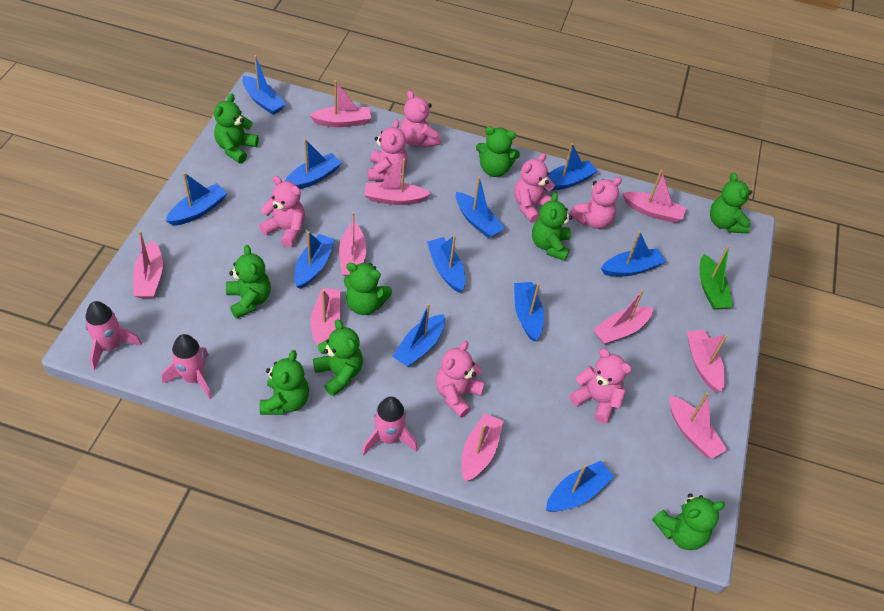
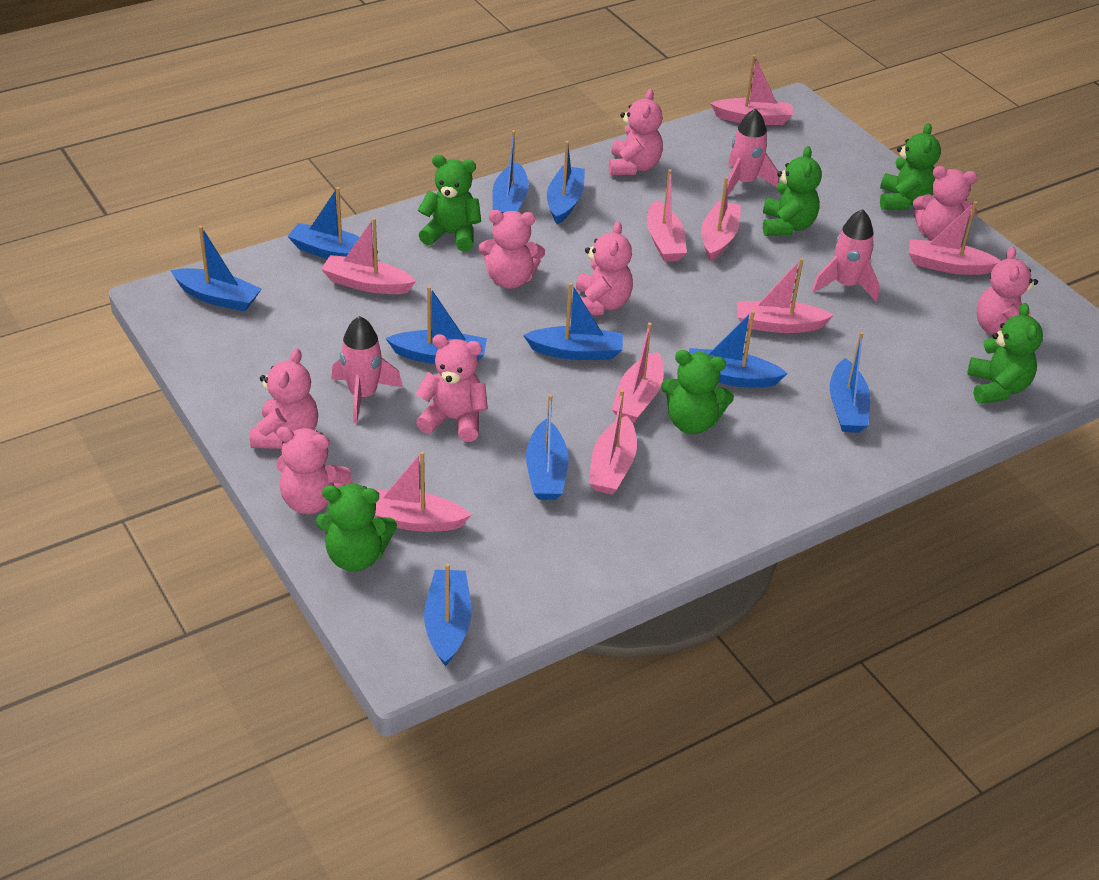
blue boat: [166,172,227,226] [242,55,286,115] [285,139,342,189] [294,231,335,289] [392,303,445,367] [427,235,465,293] [456,177,505,238] [514,282,544,342] [544,143,597,191] [546,461,614,512] [601,231,666,276] = 11 -> [170,226,262,311] [287,187,379,259] [385,286,487,364] [424,563,471,666] [493,130,529,213] [523,283,623,360] [526,394,568,500] [547,141,585,224] [689,311,788,388] [830,332,870,433] = 10
green boat: [700,246,733,310] = 1 -> none = 0
green teddy bear: [214,93,259,163] [226,245,271,319] [260,350,309,415] [313,319,363,396] [344,262,392,315] [476,127,520,177] [532,192,572,261] [652,493,725,550] [710,173,752,233] = 9 -> [316,484,397,572] [418,155,481,251] [661,350,734,434] [763,146,822,236] [880,123,941,210] [967,303,1043,404] = 6
pink boat: [133,231,163,298] [309,80,371,127] [311,288,341,346] [339,212,367,276] [365,158,431,205] [461,413,504,482] [593,290,653,345] [622,170,686,223] [670,392,727,459] [687,330,727,392] = 10 -> [321,218,416,294] [373,451,471,532] [589,389,637,494] [612,323,664,423] [647,169,687,262] [701,177,741,261] [710,55,793,125] [737,258,834,333] [909,201,1001,275] = 9
pink teddy bear: [259,176,305,248] [368,119,407,181] [400,91,441,148] [435,341,485,418] [514,153,555,223] [569,177,622,229] [569,349,632,423] = 7 -> [250,348,318,449] [276,427,353,515] [416,334,488,442] [478,210,545,289] [576,221,633,315] [609,89,663,175] [913,166,977,241] [976,247,1038,335] = 8

